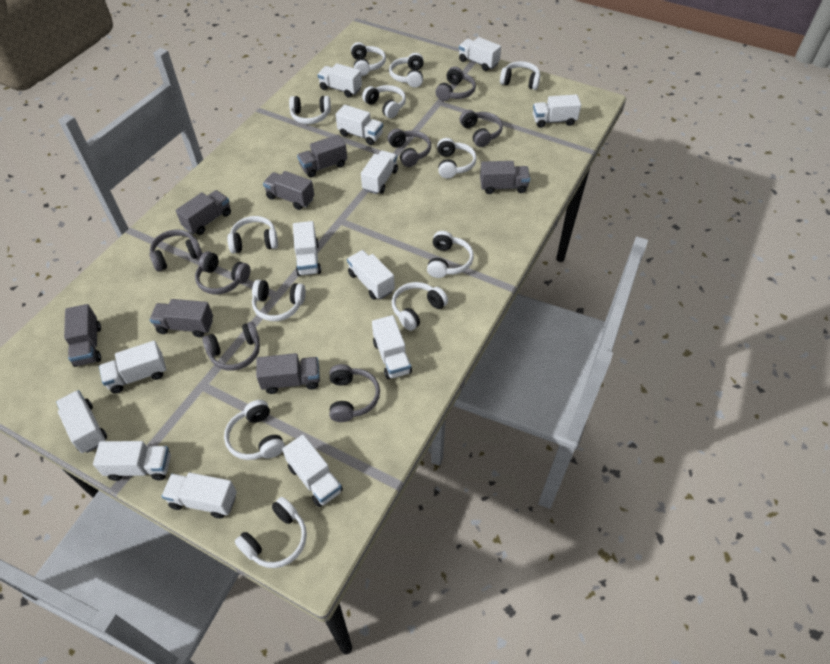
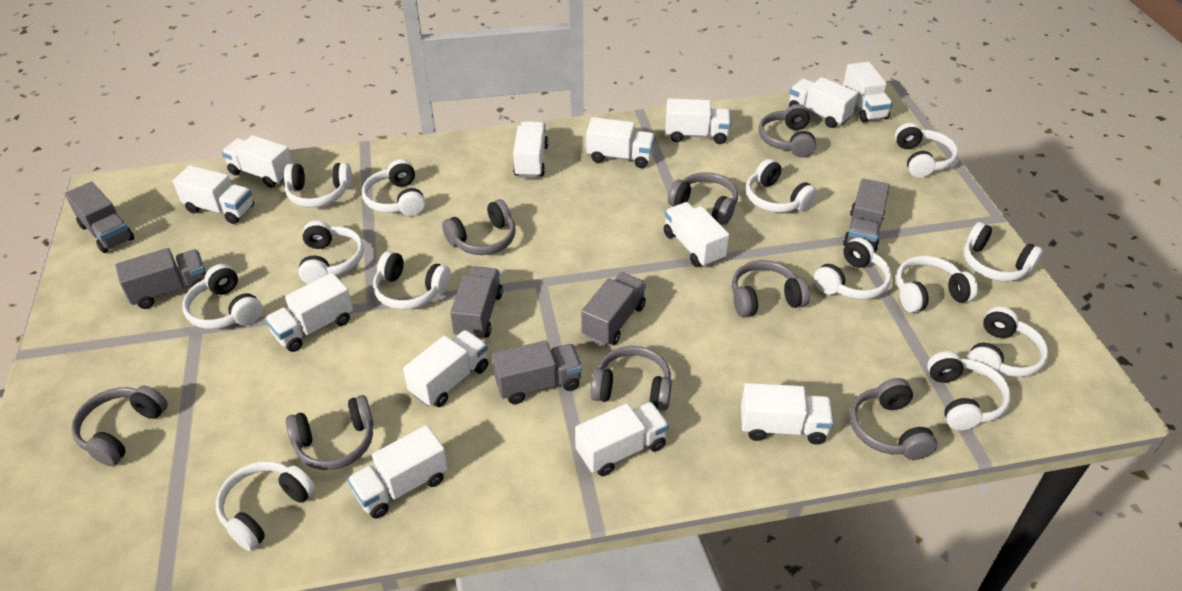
grey headphones: [149,229,203,272] [195,251,250,294] [202,322,260,371] [329,364,380,422] [387,129,431,167] [435,67,476,101] [460,110,503,147] = 7 -> [71,386,168,466] [286,395,374,470] [442,199,516,255] [590,346,672,411] [668,172,738,225] [732,260,810,317] [759,104,816,157] [850,378,937,460] = 8
grey truck: [64,304,101,367] [150,299,213,337] [175,190,231,235] [256,353,320,394] [263,171,314,210] [297,135,347,177] [480,161,530,194] = 7 -> [65,182,134,253] [115,248,206,309] [450,266,503,339] [492,341,582,404] [581,272,646,346] [843,179,890,252] = 6
white headphones: [224,400,285,460] [227,216,278,253] [235,497,307,568] [252,280,306,321] [289,96,331,124] [351,42,386,76] [362,85,406,118] [389,53,424,87] [392,282,448,331] [427,231,474,278] [437,138,477,178] [500,61,540,90] = 12 -> [182,264,263,329] [216,461,316,551] [284,163,352,208] [299,220,364,284] [362,159,426,216] [373,251,451,310] [746,159,818,212] [813,238,892,300] [895,123,958,178] [896,256,978,313] [927,351,1011,431] [964,222,1043,281] [967,306,1048,377] = 13

